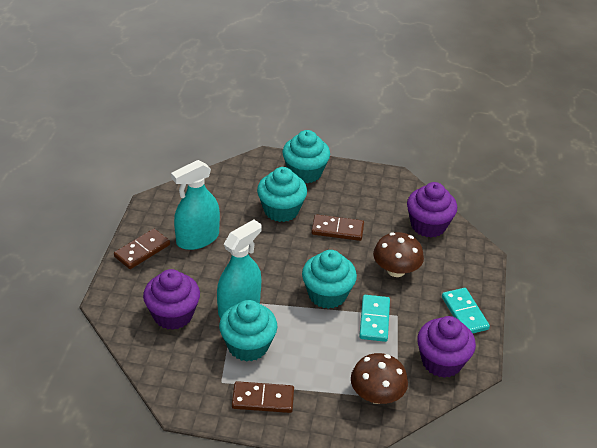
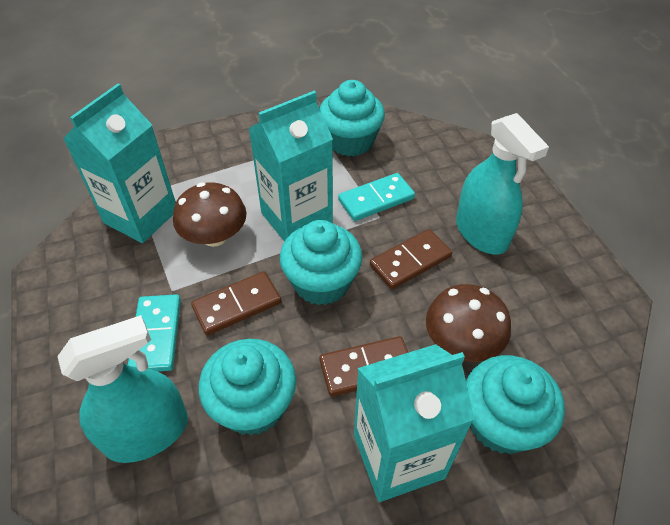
purple cupcake: [143,269,200,330] [407,182,457,238] [417,316,476,378] = 3 -> none = 0
turquoise carton: none = 0 -> [63,84,176,243] [248,91,333,242] [354,344,474,502] = 3

